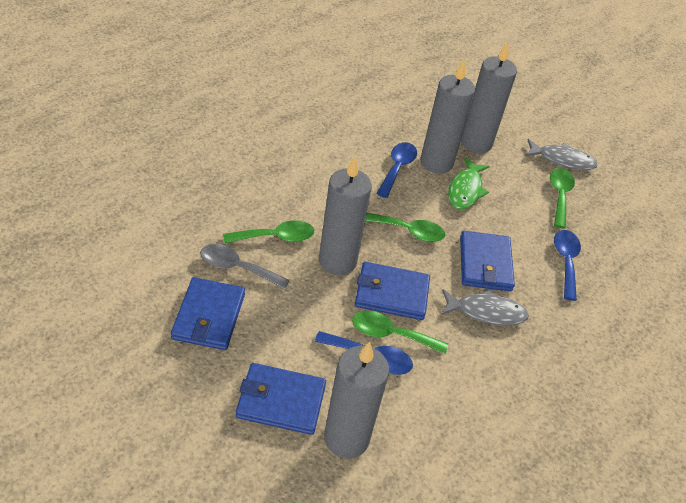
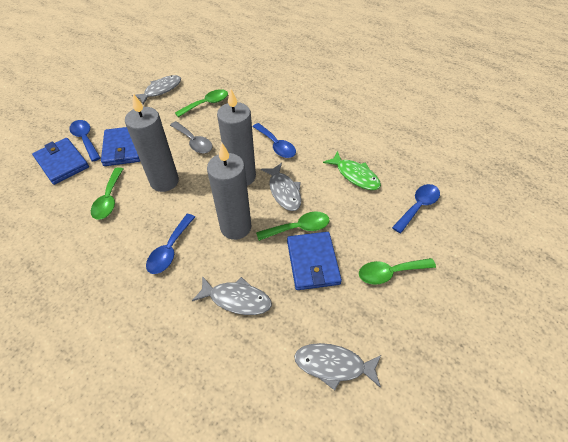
blue spoon: [315,331,413,375] [376,142,417,198] [554,230,581,301] = 3 -> [69,120,101,162] [146,214,195,274] [253,123,296,158] [392,184,440,233] = 4
blue wallet: [171,277,245,350] [236,363,326,435] [355,262,430,320] [460,231,515,292] = 4 -> [32,138,89,185] [101,127,140,166] [287,232,342,290] = 3
grey candle: [319,157,372,275] [324,341,389,458] [420,61,475,174] [461,42,517,153] = 4 -> [125,93,179,192] [207,142,252,240] [217,89,256,186] = 3
grey fish: [441,288,529,326] [525,139,598,170] = 2 -> [132,75,181,104] [192,276,272,315] [261,163,301,211] [294,343,381,391] = 4

